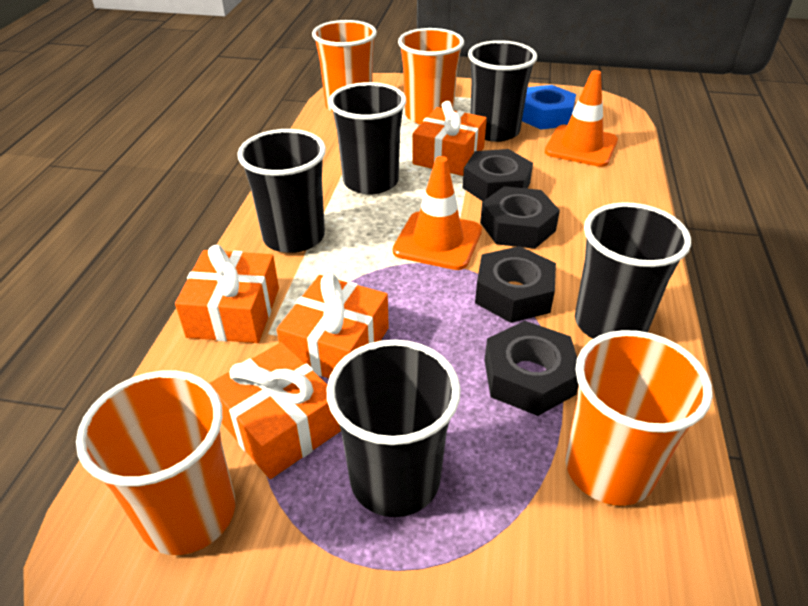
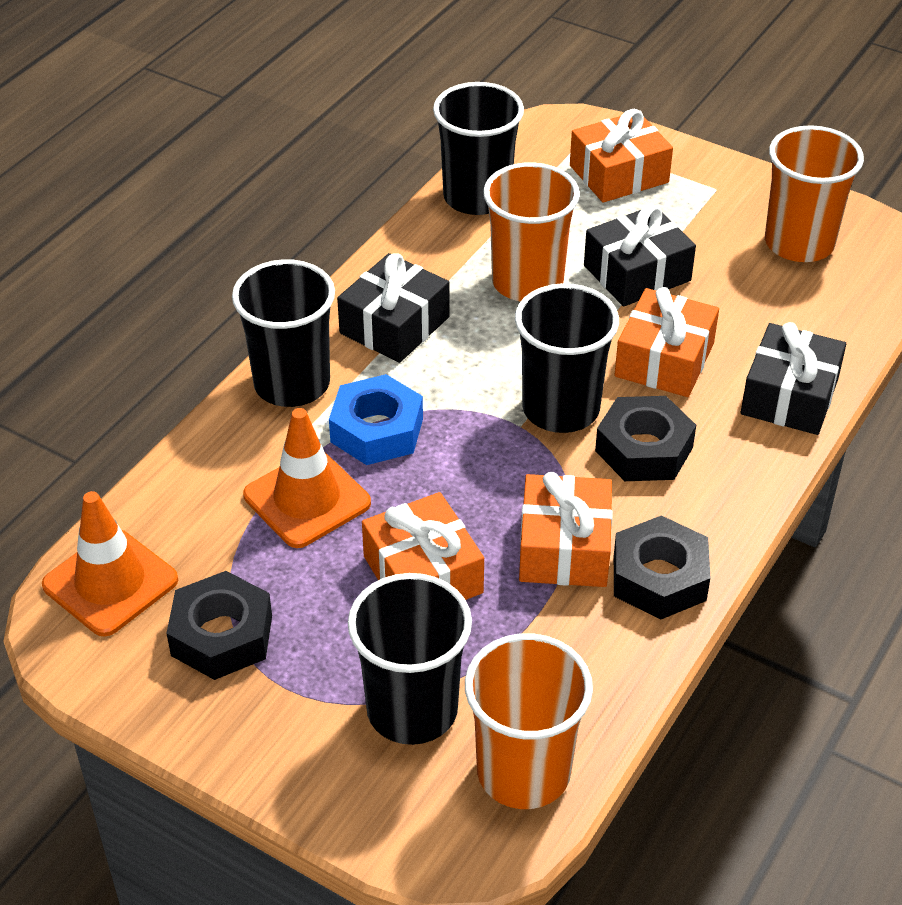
black cup: [237,129,326,253] [327,340,461,517] [329,82,406,194] [468,40,537,142] [575,202,691,339] = 5 -> [232,259,335,407] [348,573,472,745] [433,82,524,215] [515,283,619,433] = 4
black gift: none = 0 -> [337,253,449,363] [584,205,696,307] [741,322,846,435] = 3
black nut: [462,149,533,201] [475,246,556,323] [480,186,560,249] [484,321,579,416] = 4 -> [166,571,272,680] [595,396,696,481] [614,515,710,620] = 3
orange cup: [76,371,235,555] [312,20,377,112] [398,28,464,124] [565,330,713,506] = 4 -> [465,633,593,809] [483,162,580,301] [765,125,864,262] = 3

